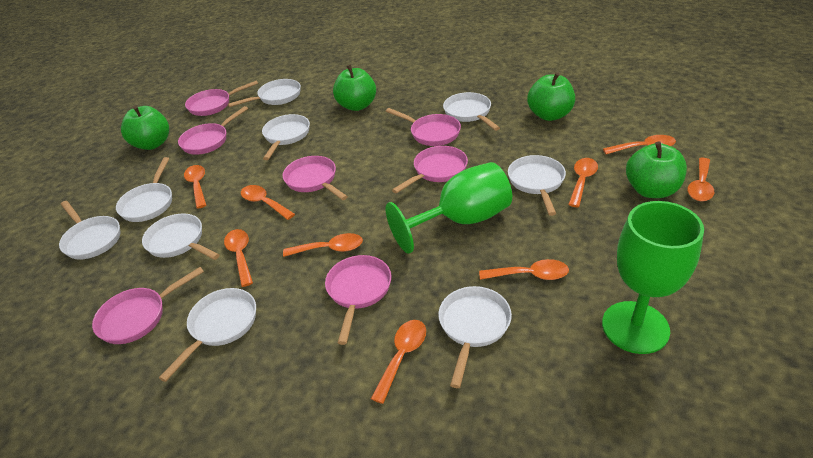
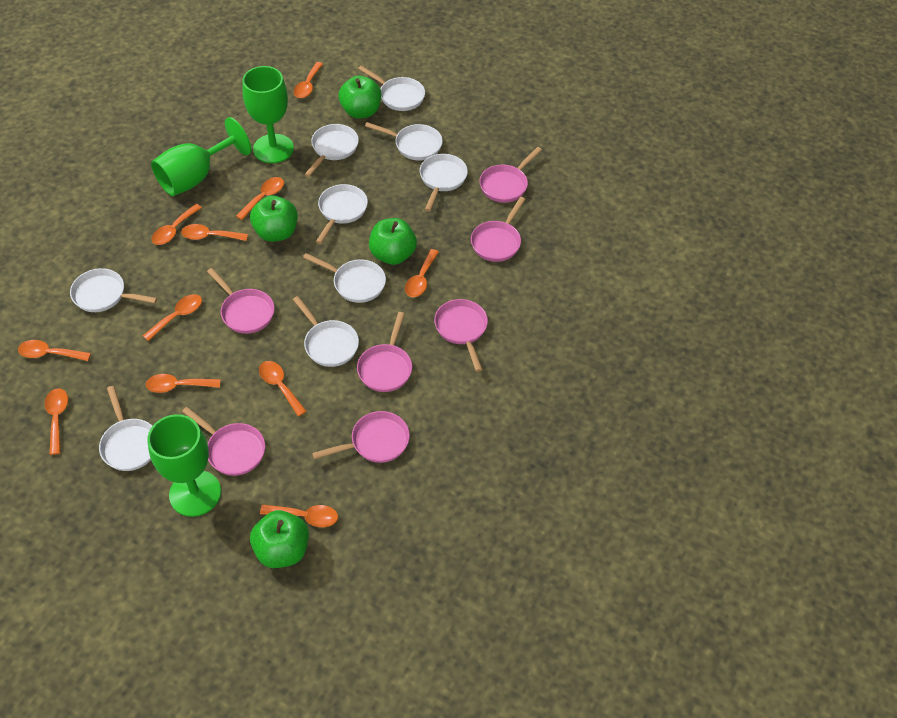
green goblet: [386,162,512,254] [602,201,704,354] = 2 -> [147,414,221,517] [151,117,251,196] [243,66,294,163] = 3
orange spoon: [184,165,206,209] [224,229,253,287] [241,185,295,220] [283,233,363,257] [371,320,426,404] [479,259,569,280] [568,158,598,207] [603,135,676,154] [688,158,714,202] = 9 -> [18,340,91,361] [45,388,68,455] [143,294,202,341] [146,374,220,393] [152,204,202,245] [181,224,248,241] [236,177,284,220] [259,361,307,416] [260,505,338,527] [293,62,323,98] [405,249,439,297] = 11

